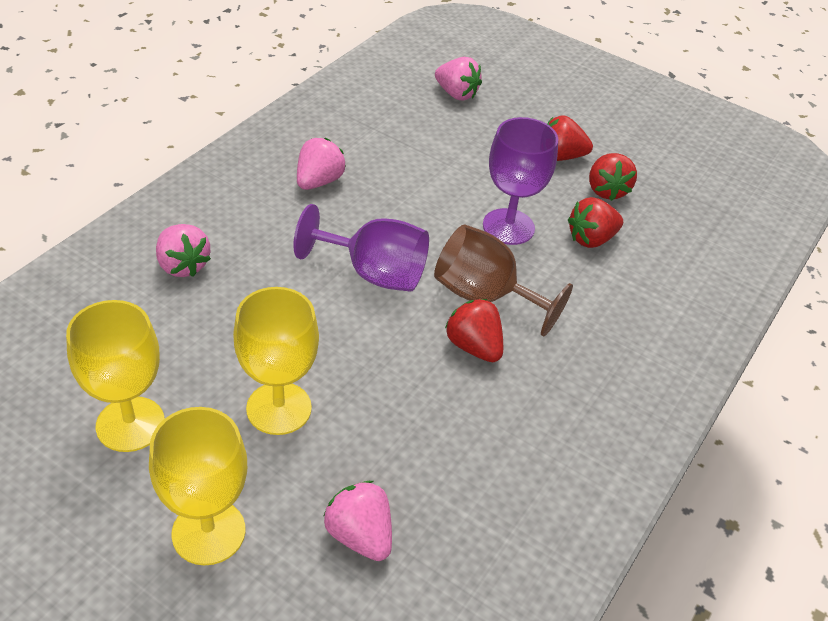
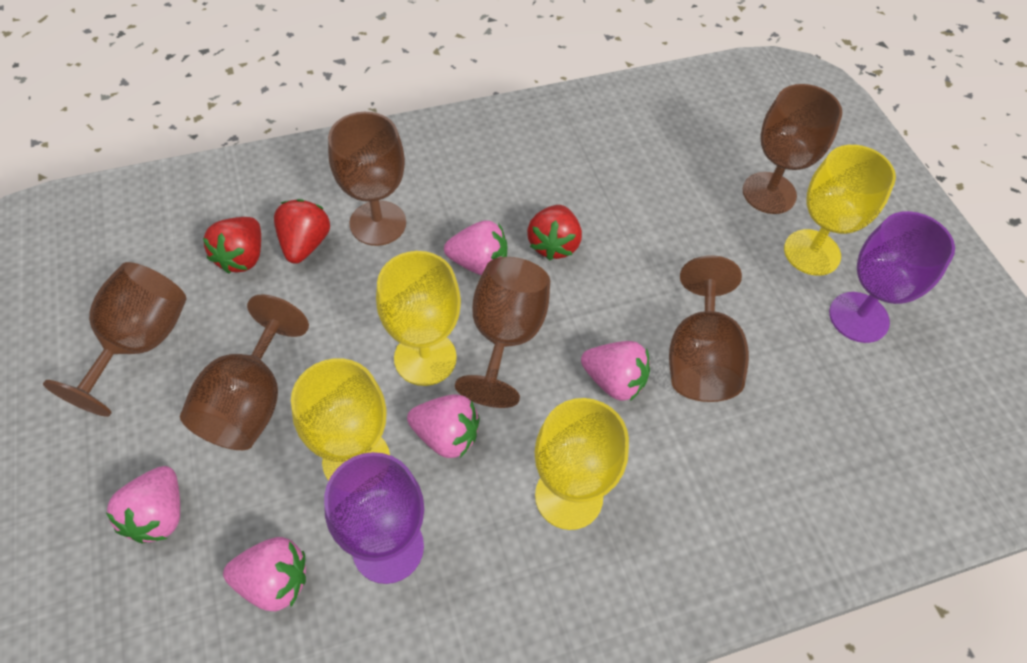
brown goblet: [434,225,573,336] = 1 -> [43,262,187,417] [180,294,309,450] [328,112,406,246] [455,257,550,408] [669,256,749,402] [743,84,842,214] = 6
pink strawberry: [156,224,211,277] [297,138,346,190] [323,481,392,561] [435,57,482,101] = 4 -> [106,466,180,544] [223,537,306,611] [407,394,480,458] [444,220,507,276] [581,341,650,401] = 5
red strawberry: [445,299,503,362] [547,115,593,161] [568,197,623,248] [589,153,637,201] = 4 -> [203,217,261,274] [274,199,330,264] [527,205,582,261] = 3
yellow goblet: [66,300,165,452] [149,407,247,565] [233,287,319,435] = 3 -> [291,358,390,481] [376,251,461,386] [535,398,629,530] [784,145,896,276] = 4

